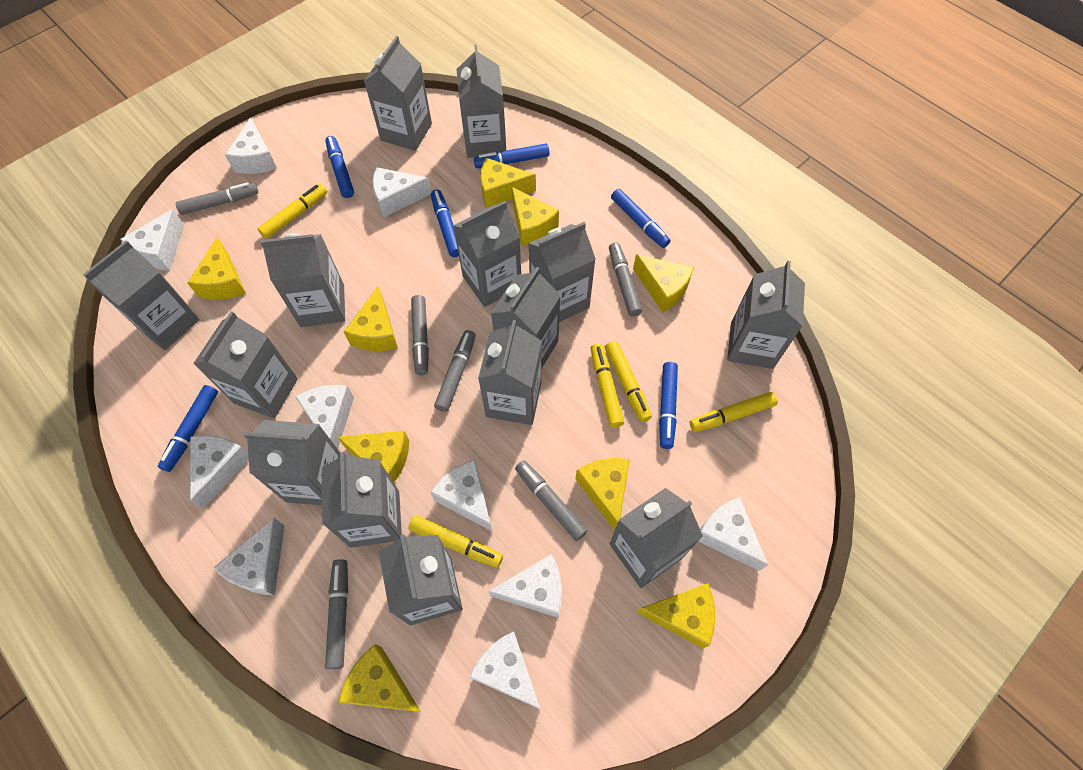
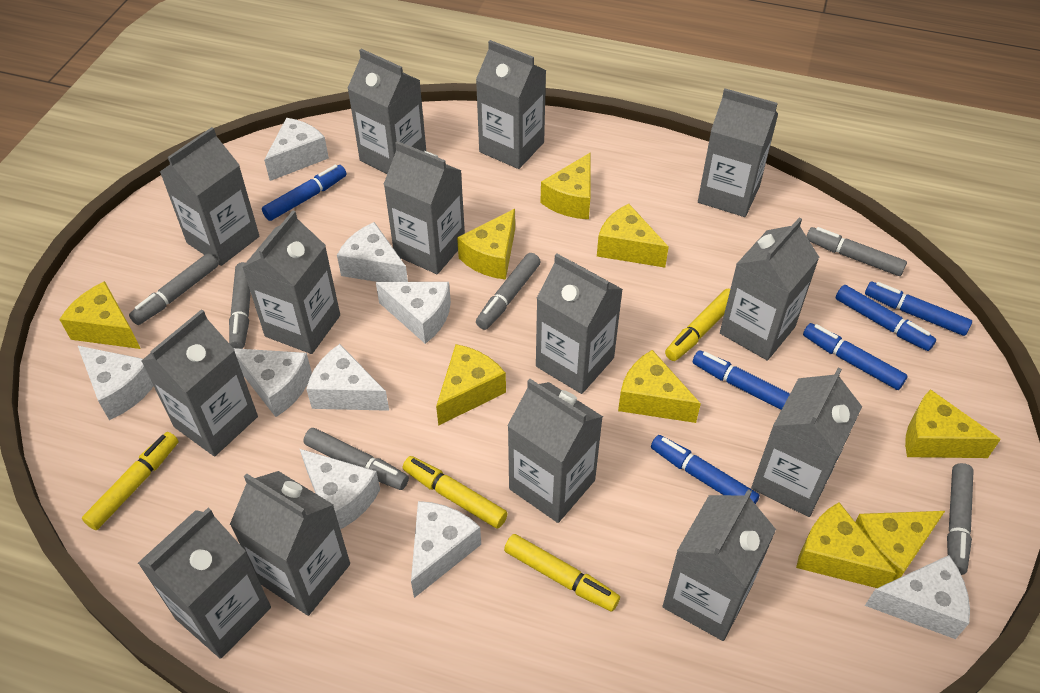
white cheese: [120,209,184,271] [190,435,249,509] [214,518,285,595] [225,117,277,174] [295,385,354,449] [373,167,431,217] [430,460,492,531] [469,632,541,710] [488,554,562,618] [698,497,768,571] = 10 -> [78,346,153,420] [233,348,312,417] [264,118,329,181] [300,449,380,529] [306,344,389,411] [337,222,408,282] [376,282,451,344] [411,501,481,598] [865,555,970,639] = 9
yellow marker: [258,184,327,239] [409,515,503,568] [590,343,624,428] [605,341,652,422] [690,392,778,432] = 5 -> [82,432,179,530] [403,456,508,528] [504,534,620,611] [665,289,730,361] = 4

